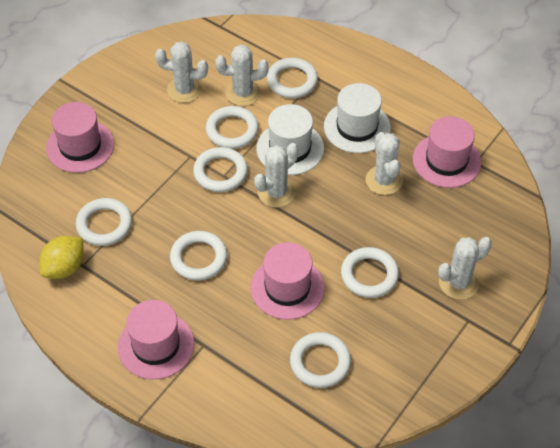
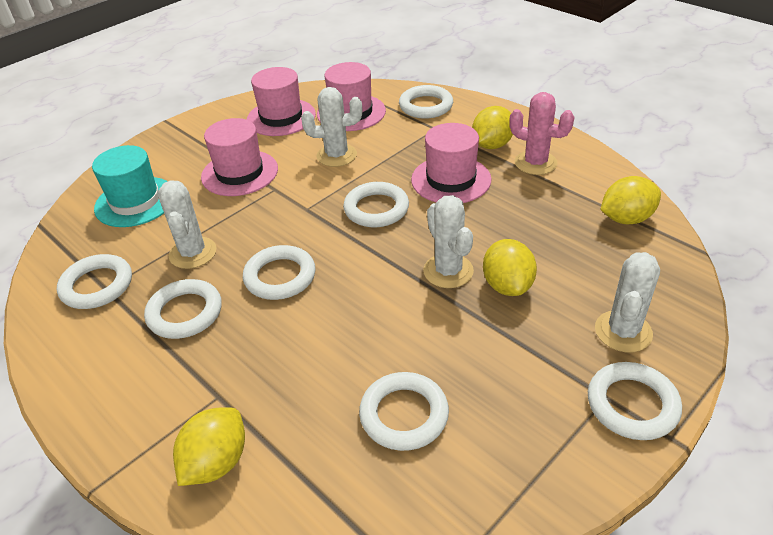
pink cactus: none = 0 -> [509,92,575,175] = 1
turquoise hat: none = 0 -> [92,145,168,227] = 1
white cactus: [155,41,208,103] [215,45,269,106] [254,143,299,208] [365,132,403,195] [438,237,492,300] = 5 -> [158,180,216,269] [301,87,362,167] [423,195,474,288] [595,252,660,352] = 4
white hat: [256,104,324,175] [324,83,391,153] = 2 -> none = 0
yellow lemon: [39,236,84,279] = 1 -> [173,407,245,486] [472,106,513,149] [483,239,537,296] [600,176,661,224] = 4

